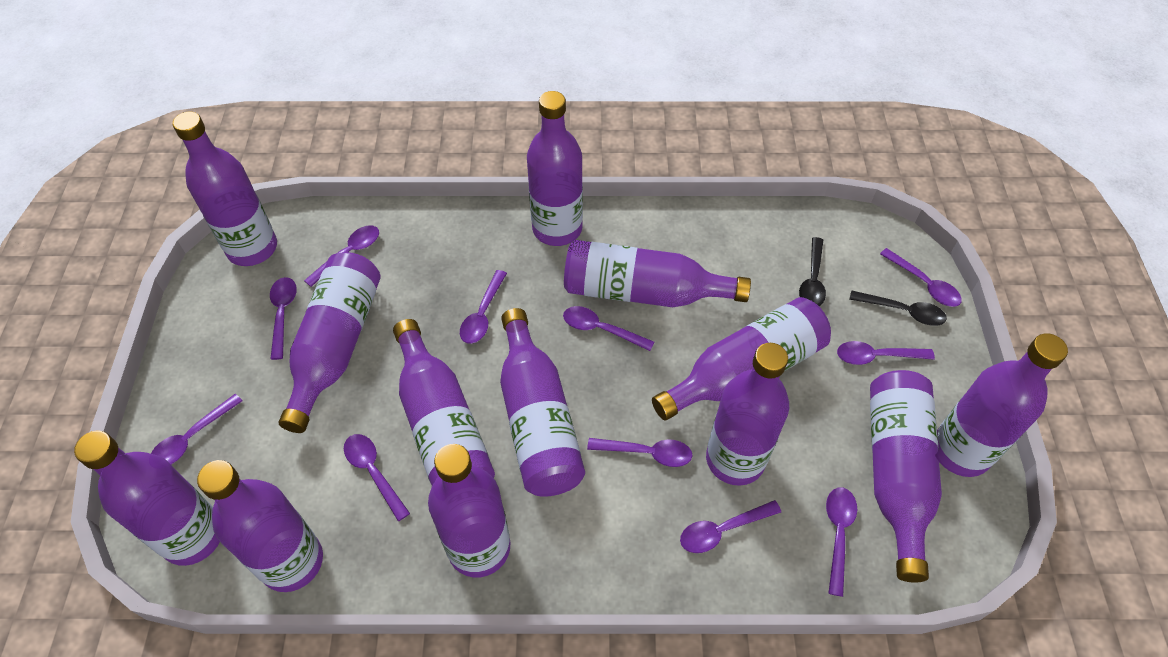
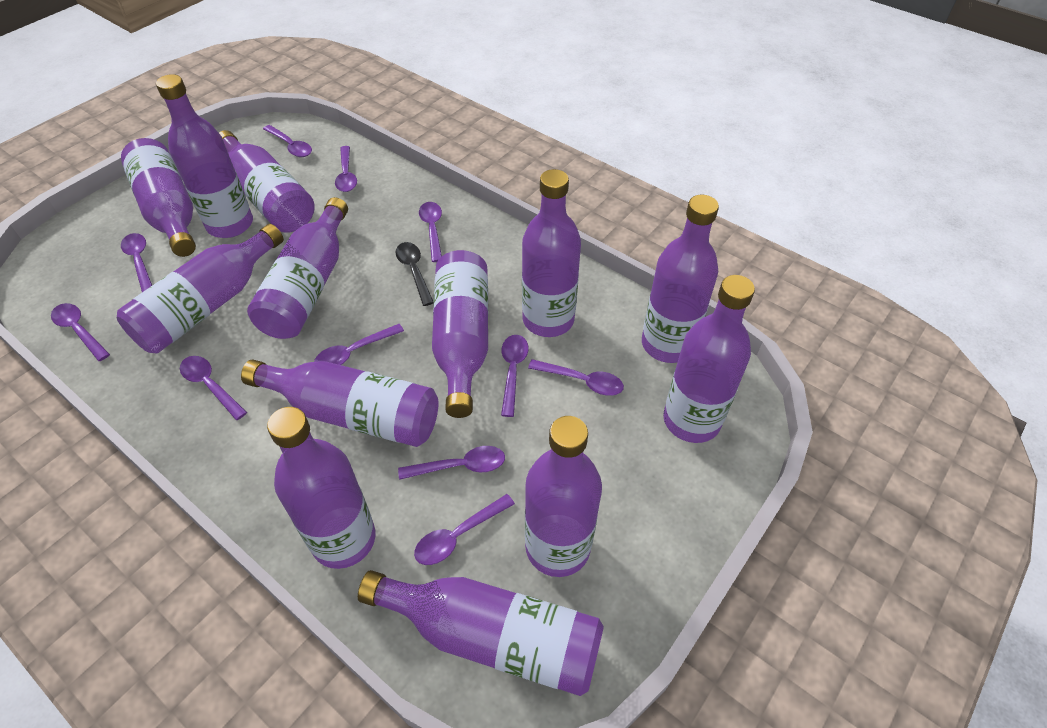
black spoon: [799,237,826,306] [849,290,947,326] = 2 -> [396,242,434,306] = 1

